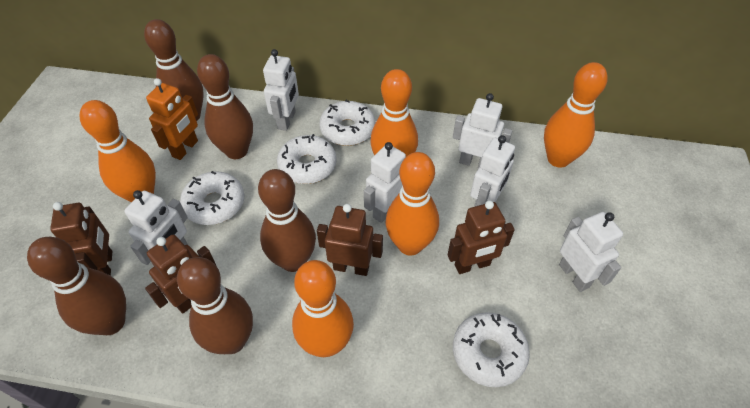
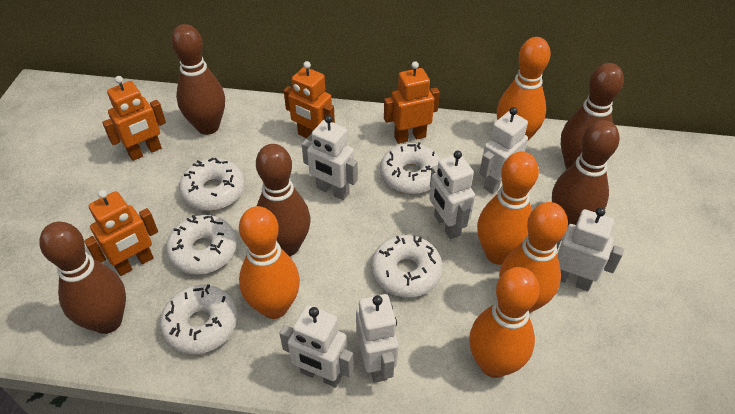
brown robot: [50,202,112,276] [145,235,216,314] [317,204,383,276] [448,200,515,274] = 4 -> none = 0
orange robot: [146,78,198,160] = 1 -> [84,190,158,276] [102,76,166,161] [284,61,335,138] [384,61,440,144] = 4
white donut: [180,171,244,225] [277,134,337,184] [319,100,376,146] [453,312,530,387] = 4 -> [160,284,237,355] [166,215,237,275] [179,158,245,211] [371,235,443,298] [380,142,440,194] = 5

